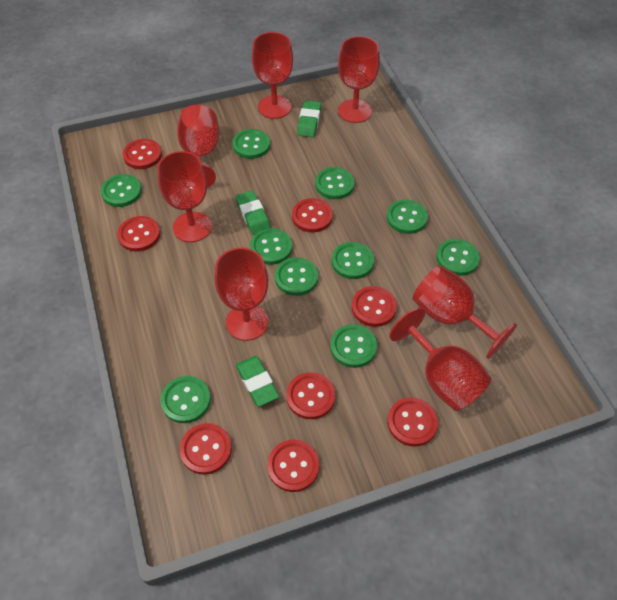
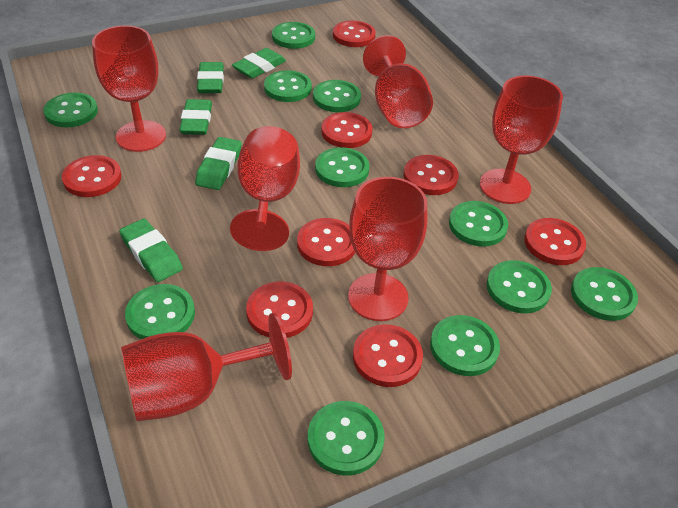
green button: [101,174,142,207] [160,376,211,423] [232,129,270,159] [250,228,292,265] [275,257,318,296] [315,167,355,199] [330,324,377,368] [331,242,374,279] [387,200,428,234] [436,239,480,276] = 10 -> [43,92,98,127] [125,284,195,339] [264,70,312,102] [272,22,315,49] [308,401,385,476] [313,80,361,112] [315,147,369,187] [430,315,500,376] [449,201,508,247] [486,260,552,313] [571,267,638,321] = 11
green eraser: [236,190,271,235] [236,356,279,406] [297,100,321,137] = 3 -> [119,219,183,282] [179,99,212,135] [195,137,242,190] [197,62,224,93] [232,48,286,79] = 5
red goblet: [157,151,212,242] [177,105,219,188] [214,248,268,341] [252,32,293,119] [338,36,380,123] [389,308,491,411] [413,265,517,359] = 7 -> [92,25,166,152] [121,313,292,421] [230,126,300,251] [348,177,428,321] [363,35,433,128] [480,76,563,204] = 6

